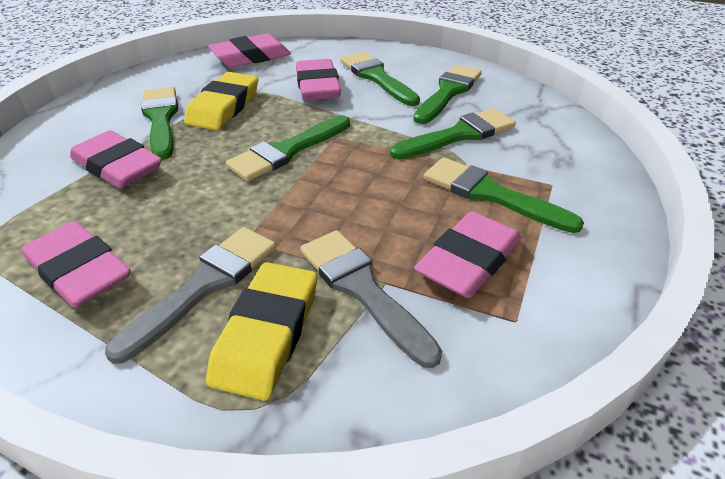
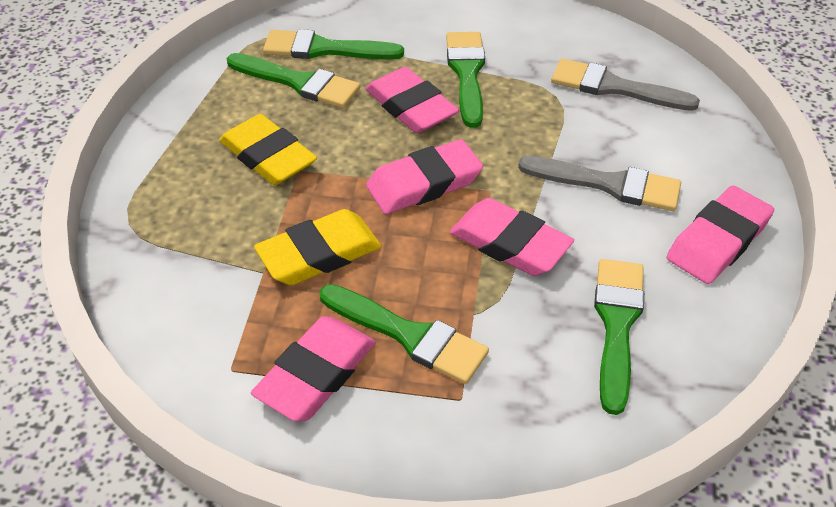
green brush: [141,87,178,160] [226,115,350,181] [340,52,420,106] [390,108,516,159] [413,65,482,124] [424,157,584,233] = 6 -> [227,53,361,108] [263,29,404,60] [319,284,489,384] [446,32,485,128] [594,259,644,415] = 5

